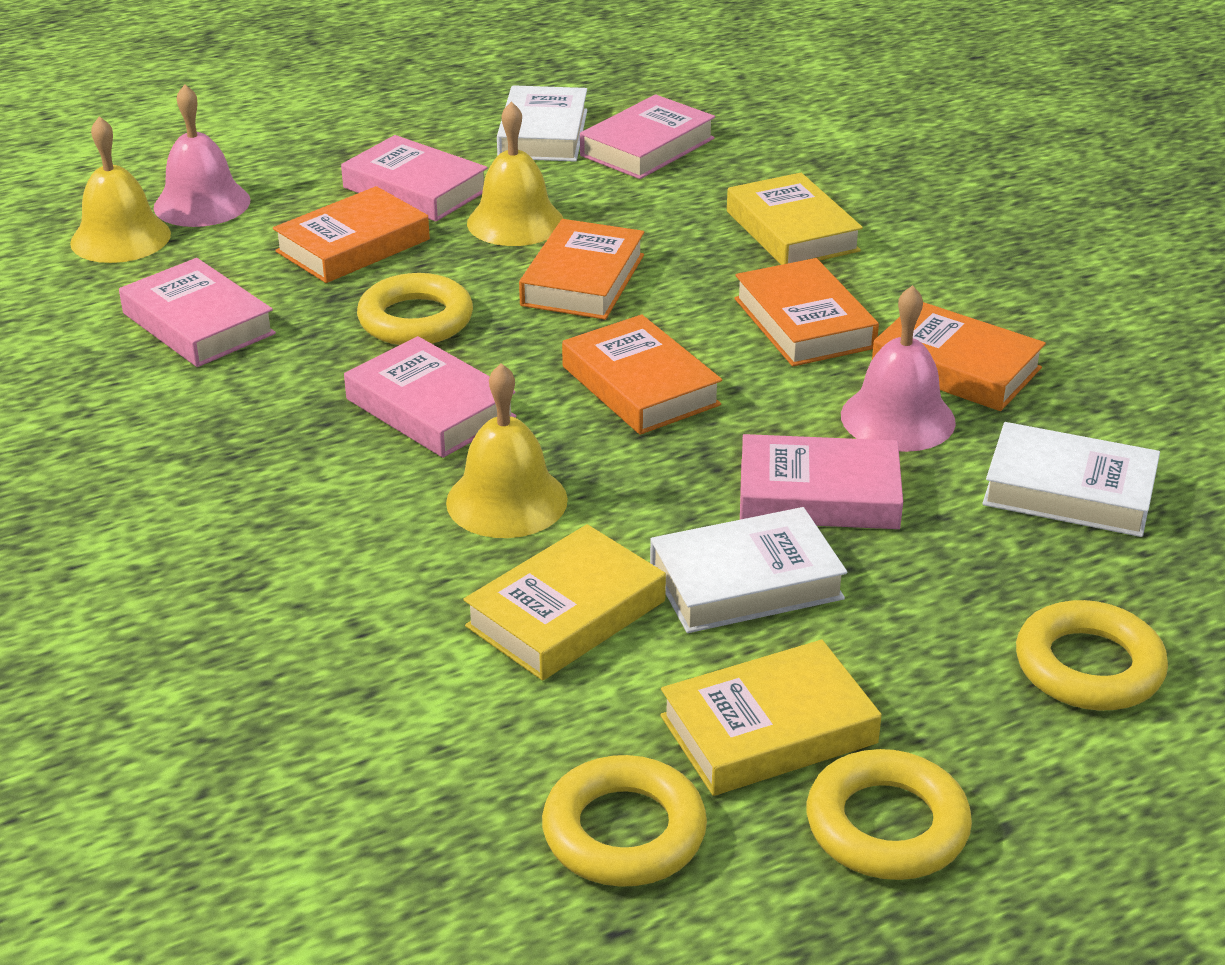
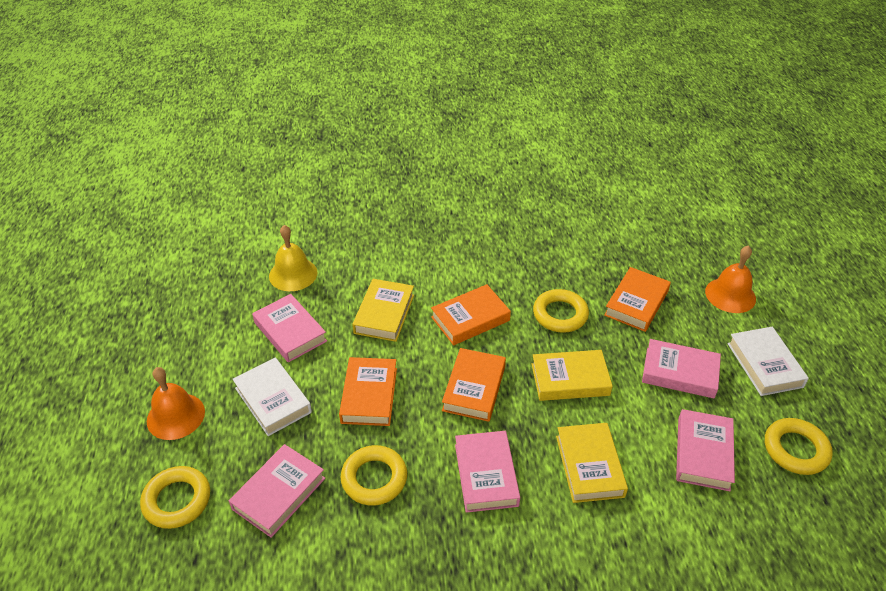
orange bell: none = 0 -> [147,367,205,440] [705,245,756,313] = 2
orange book: [273,186,430,283] [519,219,644,320] [562,315,722,435] [734,258,879,366] [872,302,1046,411] = 5 -> [339,357,397,426] [431,284,511,345] [442,348,506,422] [604,267,671,332] = 4
pink bell: [154,84,250,227] [841,285,956,452] = 2 -> none = 0
white book: [497,85,587,162] [650,507,847,633] [982,422,1160,537] = 3 -> [233,358,312,436] [727,327,809,396] = 2
yellow bell: [70,116,171,263] [446,363,568,538] [467,101,563,246] = 3 -> [269,225,317,291] = 1

